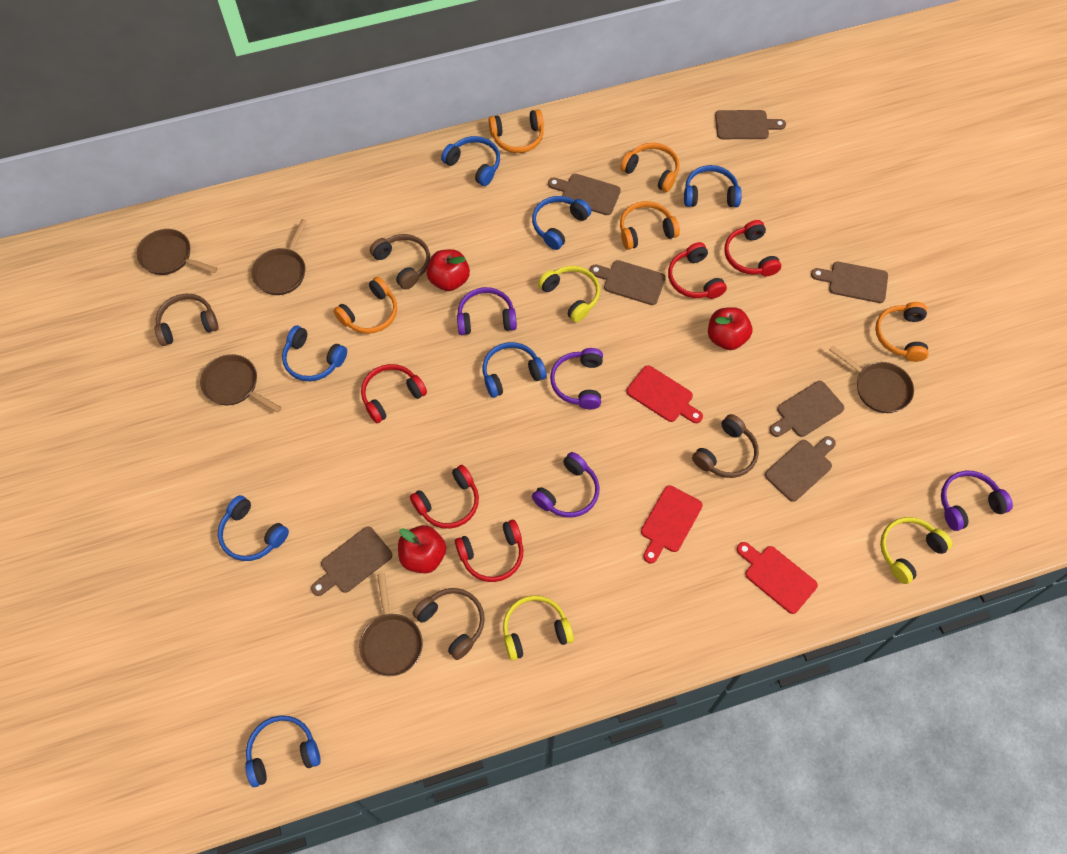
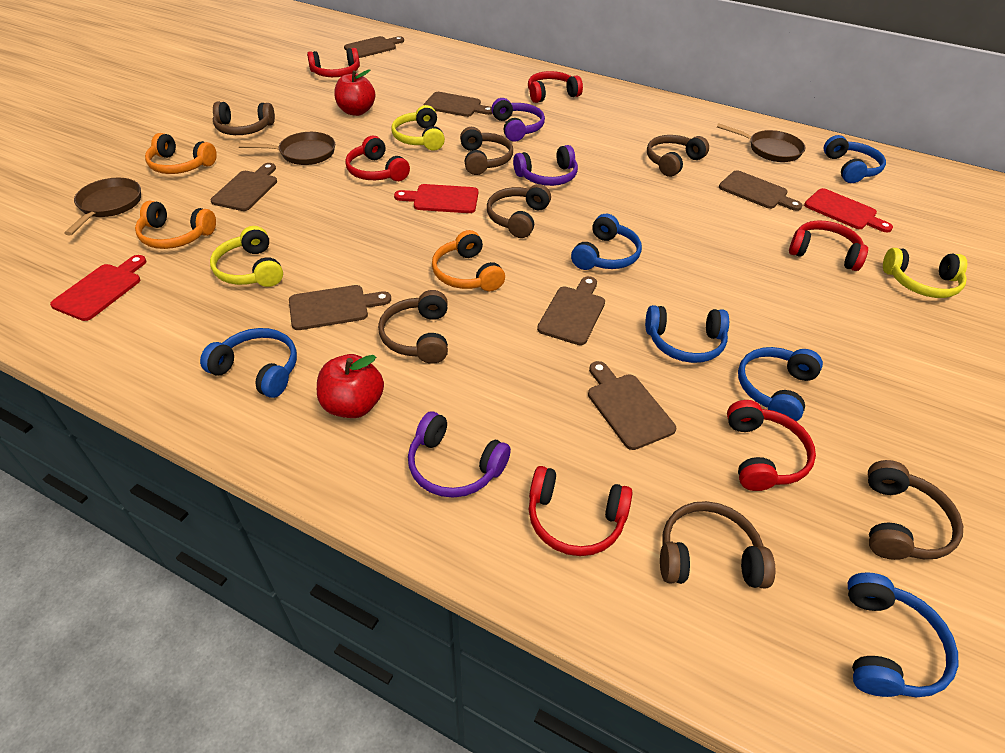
blue headphones: [218,495,289,561] [245,715,321,787] [282,326,347,381] [441,136,500,186] [483,342,547,398] [532,196,591,250] [684,165,742,207] = 7 -> [200,328,297,398] [571,214,642,270] [645,305,729,363] [738,347,823,422] [824,135,886,183] [848,572,958,697] = 6
brown headphones: [155,294,219,346] [370,234,430,290] [413,588,485,660] [692,414,759,478] = 4 -> [213,102,275,135] [378,290,448,364] [460,127,513,175] [487,184,551,238] [647,135,709,177] [660,501,775,588] [868,460,963,560] = 7
brown pan: [137,229,218,275] [200,354,282,413] [251,219,307,295] [359,573,423,676] [829,345,914,413] = 5 -> [64,178,141,236] [239,132,335,165] [717,123,805,162] = 3
orange headphones: [333,277,397,334] [489,109,544,153] [620,143,680,192] [620,201,680,250] [875,302,929,362] = 5 -> [135,200,216,249] [145,133,217,174] [432,230,505,291] = 3
purple headphones: [457,287,517,335] [532,452,599,518] [550,348,603,409] [941,471,1013,531] = 4 -> [408,411,511,498] [491,98,545,142] [513,145,578,186] = 3
red apple: [398,525,446,574] [427,249,470,291] [708,307,752,350] = 3 -> [317,354,384,418] [334,69,375,116] = 2
red headphones: [361,364,427,423] [410,465,479,529] [455,520,523,582] [668,242,727,299] [724,220,781,276] = 5 -> [307,48,360,77] [345,136,410,181] [528,71,583,103] [529,466,633,556] [727,400,816,491] [789,220,868,271] = 6

